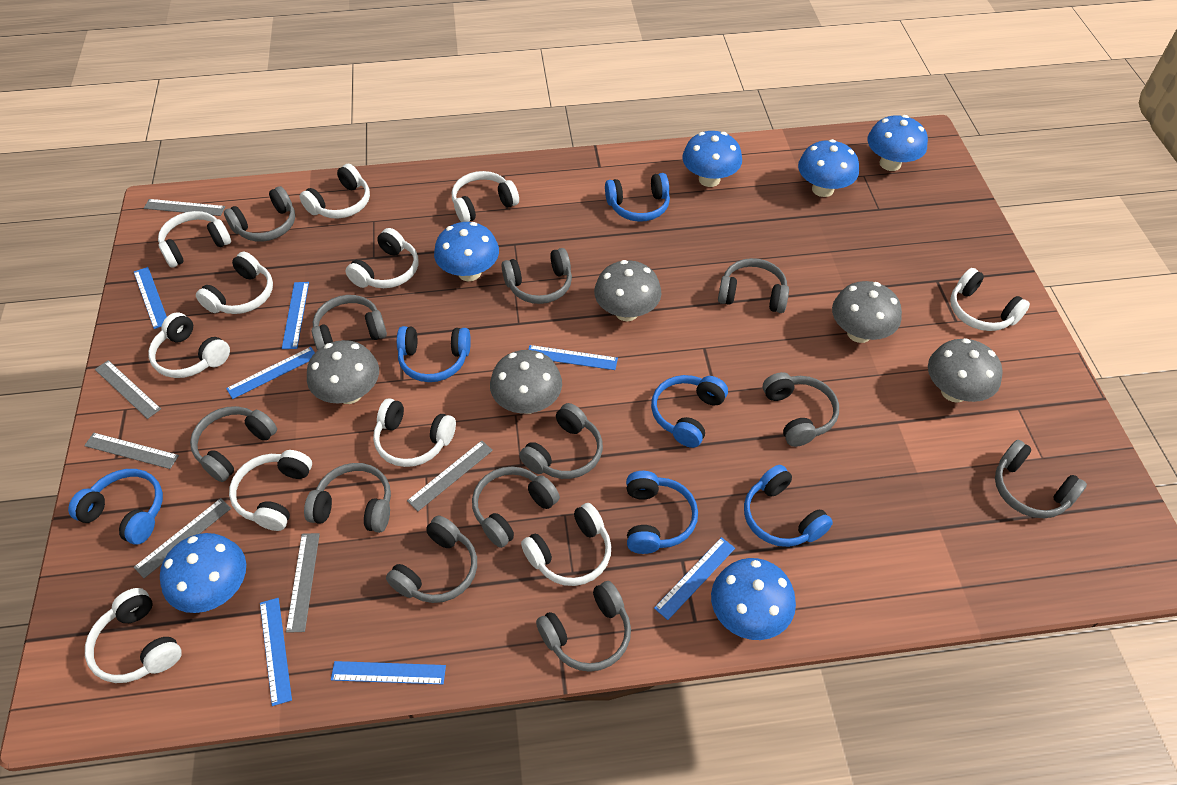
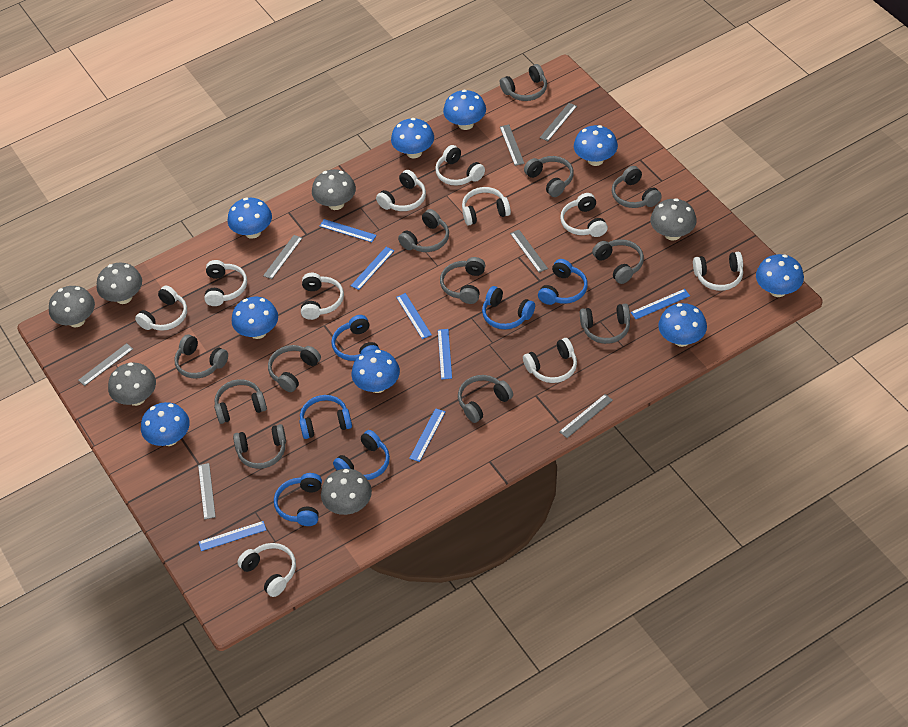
blue mushroom: [160,533,246,613] [434,222,499,281] [682,131,742,187] [711,558,796,640] [798,139,859,197] [867,115,928,171] = 6 -> [141,402,190,446] [228,198,272,239] [232,297,278,339] [352,350,400,393] [391,118,434,158] [443,90,486,130] [574,125,618,166] [658,303,707,347] [756,254,804,297] = 9
grey mushroom: [307,340,379,404] [490,350,562,414] [594,260,662,321] [832,281,902,343] [928,338,1003,402] = 5 -> [49,286,95,328] [97,263,142,304] [108,362,156,406] [312,169,356,210] [321,469,372,515] [650,198,697,241] = 6
grey ruler: [84,433,179,469] [95,360,161,419] [134,498,231,578] [144,199,225,216] [286,533,320,633] [407,440,493,511] = 6 -> [78,343,133,386] [198,463,216,520] [263,235,303,279] [500,124,524,166] [510,230,548,273] [540,103,577,141] [559,394,613,438] = 7
white headphones: [85,588,182,683] [148,312,230,378] [158,211,231,268] [196,252,273,314] [229,450,312,531] [300,164,370,219] [346,228,419,288] [373,398,456,467] [452,171,519,222] [521,503,611,586] [950,268,1030,331] = 11 -> [135,286,187,331] [204,260,247,306] [238,543,296,597] [301,273,344,320] [376,170,426,211] [435,145,485,186] [462,187,511,226] [523,338,577,383] [560,193,608,237] [693,252,743,291] = 10

